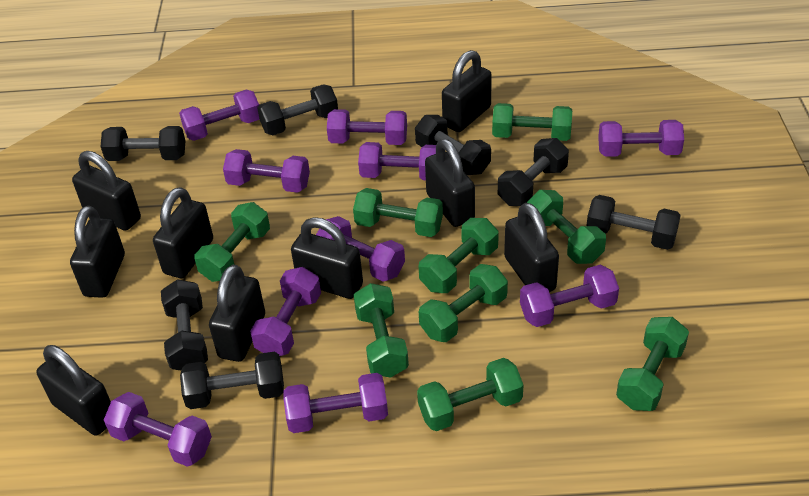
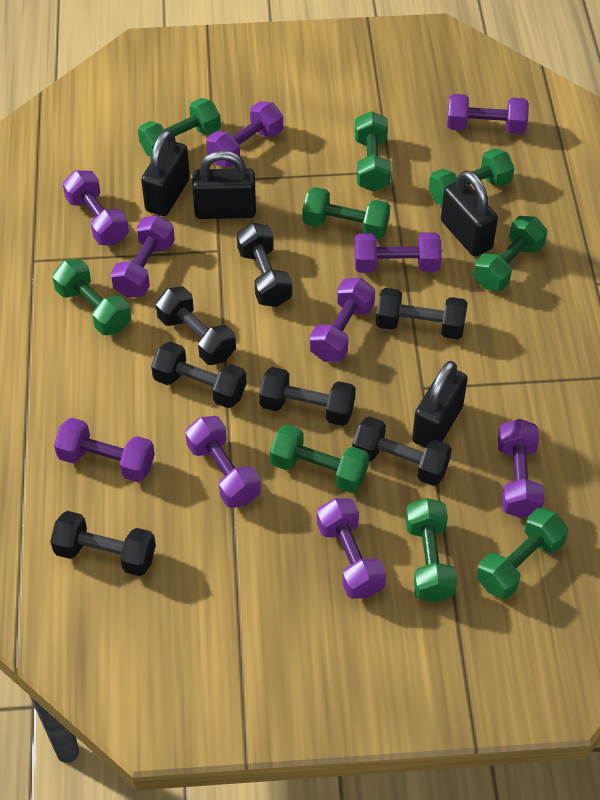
black padlock: [36,345,111,436] [70,206,125,298] [72,151,141,231] [153,187,213,278] [209,265,265,362] [291,217,363,299] [425,139,475,227] [442,50,492,132] [504,203,559,292] = 9 -> [141,130,190,216] [192,150,256,219] [412,361,468,448] [441,170,498,256] = 4

